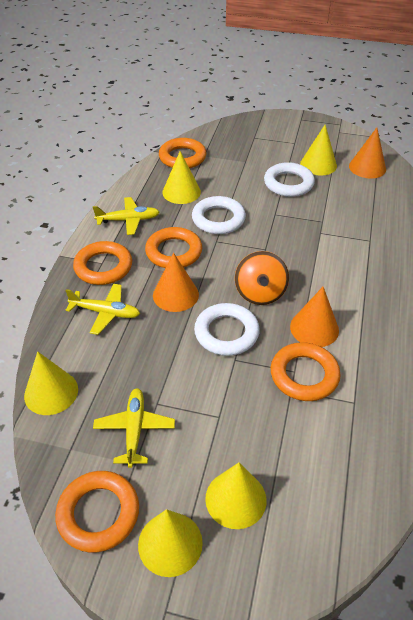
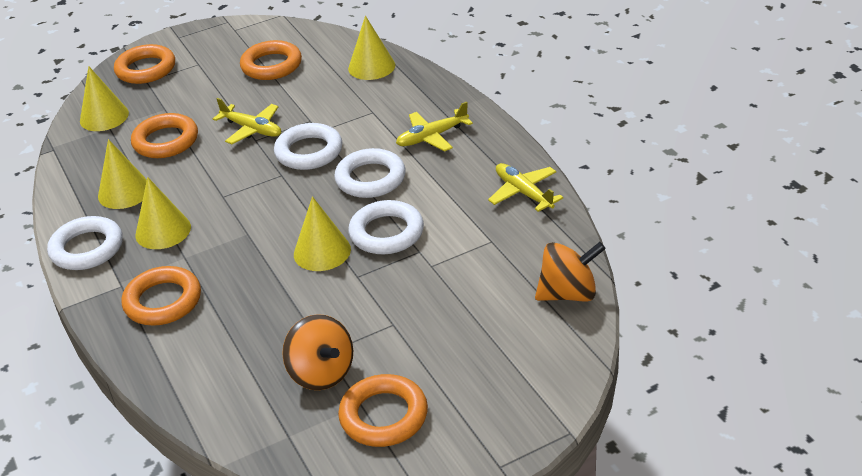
orange cone: [153,253,199,312] [290,287,339,347] [349,127,386,179] = 3 -> none = 0
orange spinning top: [235,251,289,305] = 1 -> [282,314,353,390] [535,242,606,302] = 2
white ring: [192,196,246,234] [194,303,260,356] [264,162,315,197] = 3 -> [47,216,123,270] [274,123,343,170] [334,148,405,198] [348,200,424,254] = 4

